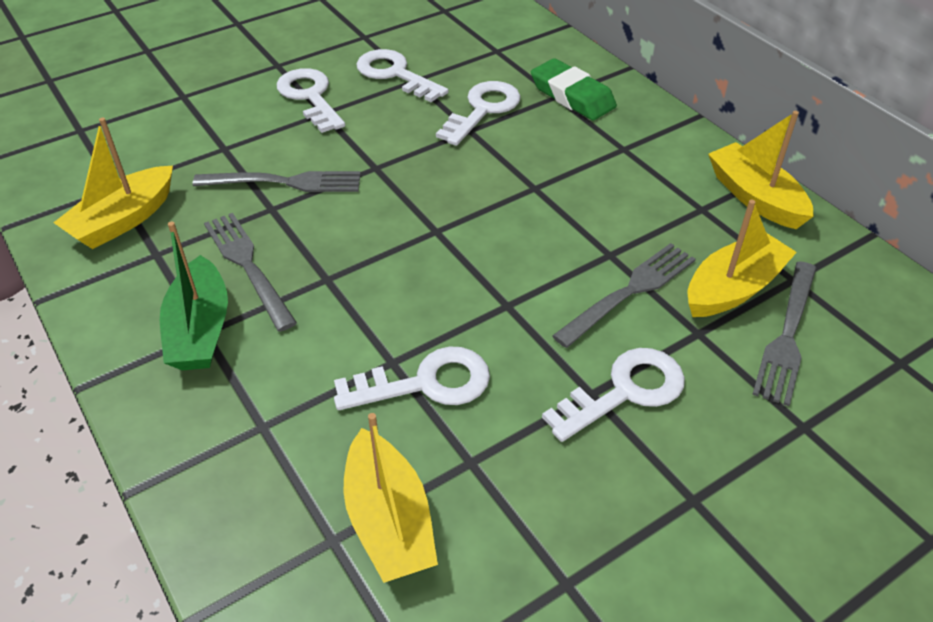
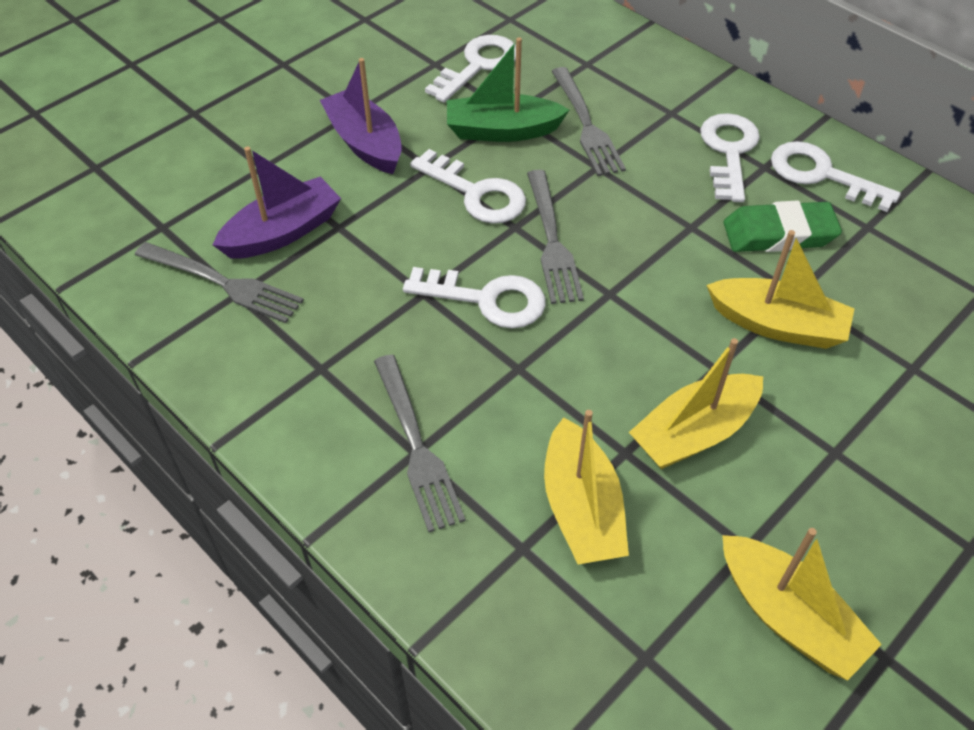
purple boat: none = 0 -> [213,146,341,259] [320,58,402,174] = 2

